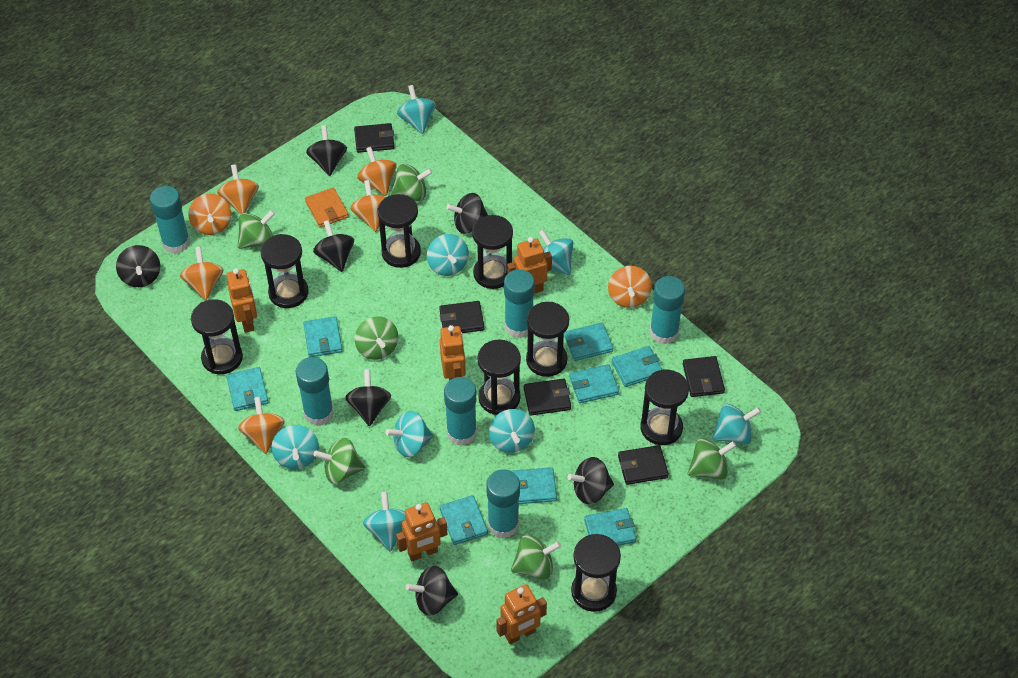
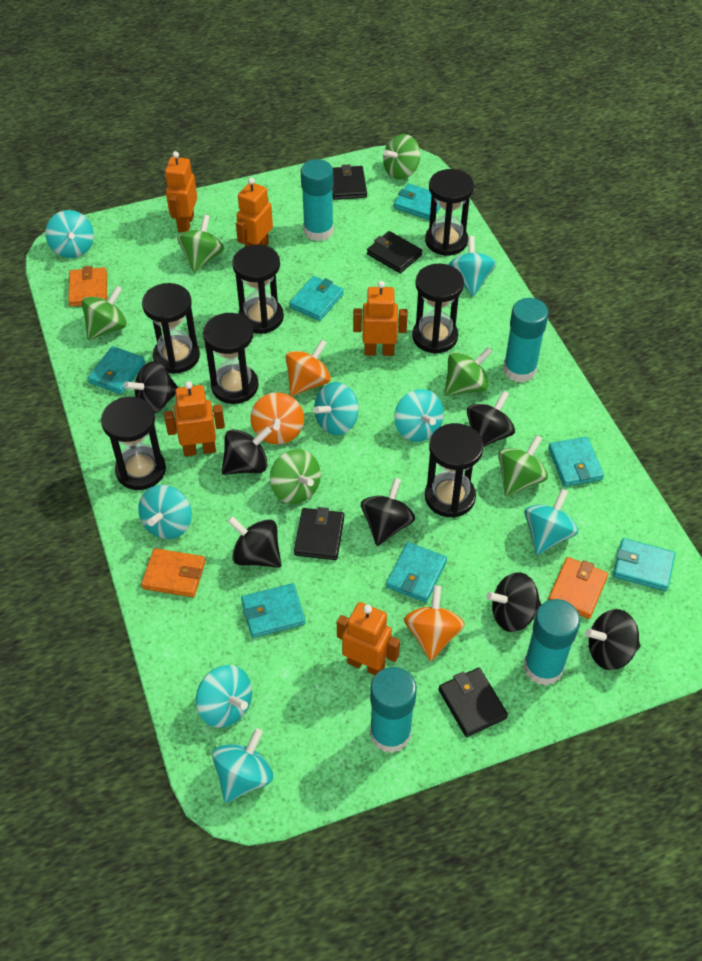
black hourglass: [191,299,243,374] [260,234,309,308] [377,194,421,268] [472,215,513,289] [477,339,521,415] [526,302,569,377] [571,534,621,612] [640,370,689,445] = 8 -> [101,397,166,490] [142,283,200,374] [203,313,258,404] [232,244,284,334] [412,264,464,354] [425,169,474,256] [425,423,484,518] = 7
black wallet: [354,123,394,153] [439,301,484,333] [524,379,571,416] [618,445,669,485] [683,356,725,397] = 5 -> [294,507,344,560] [332,164,367,200] [367,231,422,273] [438,668,508,737] = 4
orange spinning top: [180,247,224,300] [188,194,231,235] [217,164,259,214] [238,397,285,454] [350,180,386,232] [357,147,397,196] [608,266,652,308] = 7 -> [250,392,304,444] [285,339,331,396] [404,586,465,661] = 3
orange wallet: [305,187,349,227] = 1 -> [68,266,107,307] [141,548,206,597] [548,557,608,619] = 3
turquoise glue stick: [150,186,190,254] [296,357,334,426] [444,377,477,446] [486,469,520,538] [504,269,535,338] [650,276,685,344] = 6 -> [301,159,334,241] [370,667,417,753] [503,298,549,383] [524,599,580,686] = 4
turquoise wallet: [226,367,269,411] [303,316,343,357] [440,495,488,545] [512,467,557,504] [564,322,613,361] [569,364,619,403] [584,508,636,546] [612,346,663,387] = 8 -> [88,346,145,394] [241,583,306,638] [289,276,344,321] [386,542,447,603] [394,183,441,220] [548,437,604,487] [613,538,675,591] = 7

